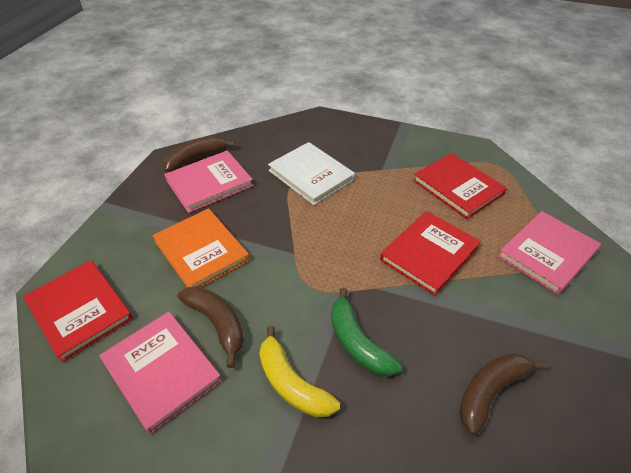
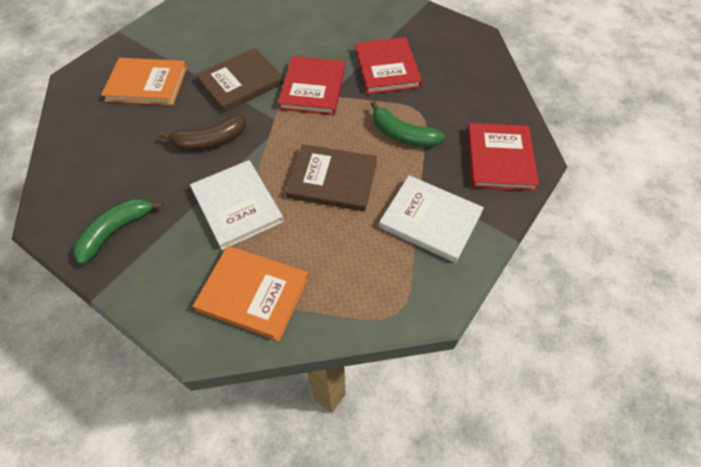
brown banana: [163,136,235,172] [177,286,244,368] [459,353,548,435] = 3 -> [160,115,246,150] = 1
brown book: none = 0 -> [196,48,284,112] [286,144,377,212] = 2
green banana: [331,288,402,376] = 1 -> [73,198,164,265] [371,101,445,147] = 2
orange book: [152,209,250,288] = 1 -> [101,58,187,105] [193,246,309,341] = 2
pink book: [100,312,222,434] [164,150,254,213] [498,211,601,295] = 3 -> none = 0
white book: [268,142,355,205] = 1 -> [190,160,284,250] [379,175,484,263] = 2
yellow banana: [259,326,340,418] = 1 -> none = 0

